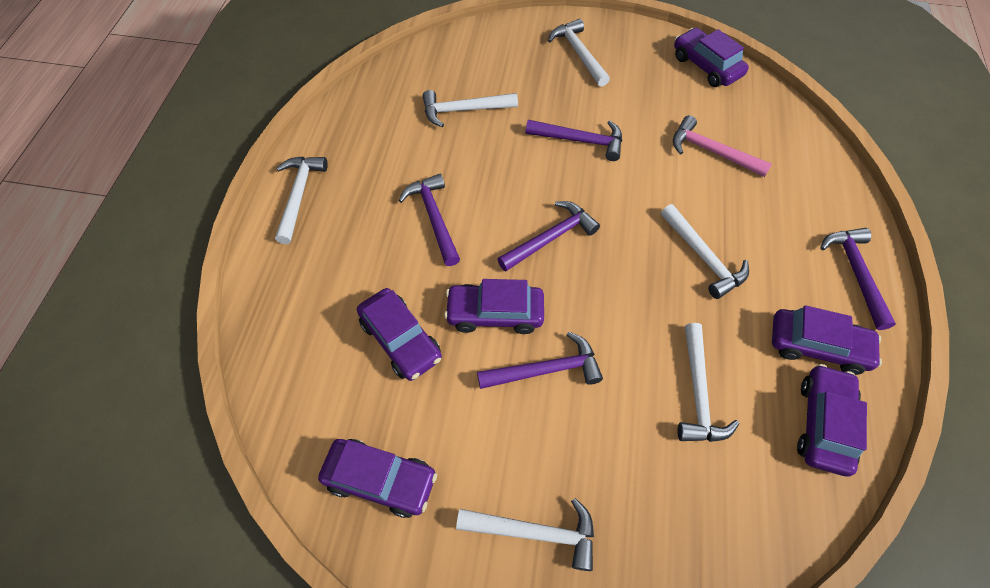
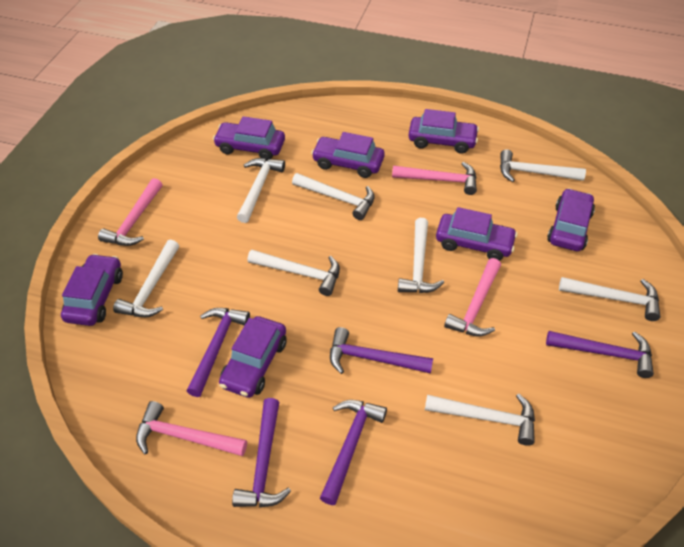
pink hammer: [673,115,772,177] = 1 -> [98,178,162,246] [136,401,247,456] [392,162,477,195] [444,258,501,336] = 4
purple car: [318,439,437,518] [357,288,442,381] [444,279,544,334] [674,28,749,87] [772,305,882,375] [797,364,867,476] = 6 -> [61,254,123,326] [213,116,285,161] [219,316,287,398] [311,132,385,178] [408,109,479,154] [436,207,517,261] [547,188,595,251] = 7
white hammer: [275,157,328,244] [423,90,518,127] [456,498,594,571] [548,19,610,87] [661,204,749,299] [677,323,740,442] = 6 -> [113,240,179,317] [237,158,285,223] [247,250,340,296] [292,173,375,220] [398,218,444,293] [425,394,535,446] [500,149,586,182] [559,277,660,321] = 8

